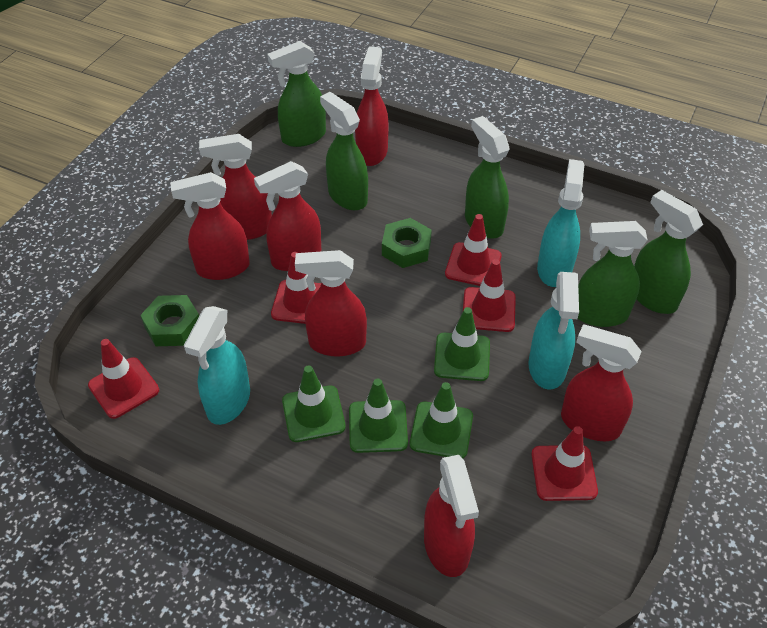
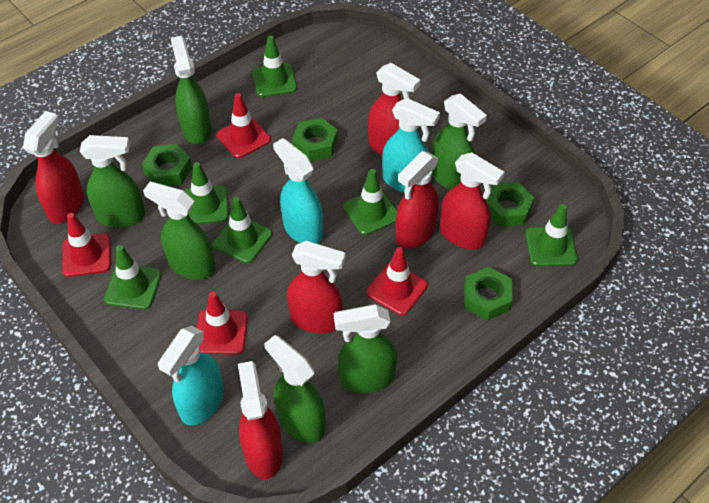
green nut: [140,295,199,346] [382,218,432,268] = 2 -> [142,144,192,186] [292,118,338,161] [464,267,513,320] [486,182,535,227] = 4
green spray bottle: [267,41,326,147] [320,92,368,210] [465,116,510,238] [578,221,648,327] [634,190,703,314] = 5 -> [80,135,145,227] [143,182,215,279] [171,36,212,145] [264,335,326,443] [334,304,397,393] [432,93,487,190] = 6
green traffic cone: [282,365,346,442] [349,378,408,453] [410,382,473,458] [434,307,490,381] = 4 -> [104,245,162,309] [184,162,229,224] [213,197,272,263] [252,36,297,97] [343,169,397,235] [526,204,578,266] = 6
red spray bottle: [170,172,250,280] [199,134,272,240] [254,161,321,271] [295,250,367,357] [355,46,389,166] [424,455,479,577] [561,324,642,441] = 7 -> [23,111,84,223] [238,361,283,479] [287,241,346,334] [368,63,420,156] [396,151,439,249] [440,152,504,249] = 6
red traffic cone: [88,339,159,419] [271,252,321,324] [445,214,502,286] [463,259,516,332] [531,426,598,501] = 5 -> [62,213,111,277] [197,292,248,355] [217,93,271,158] [366,247,428,315] = 4

